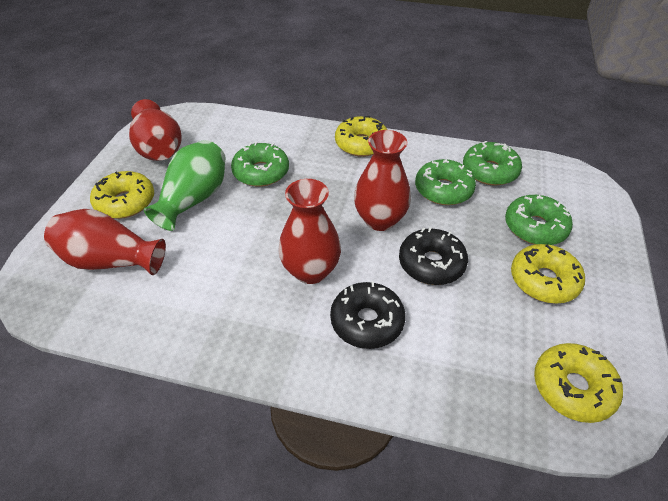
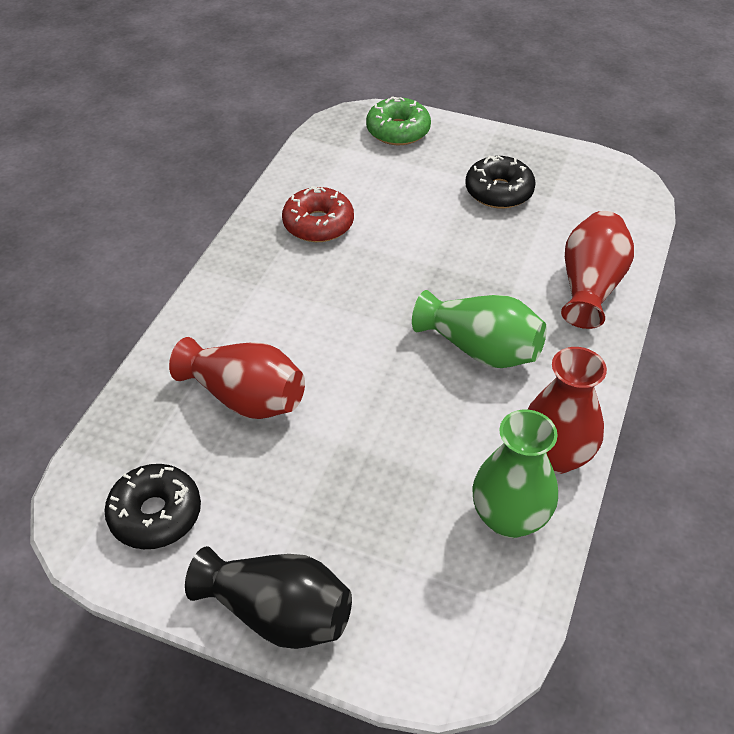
black vase: none = 0 -> [185,546,352,649] = 1
green donut: [231,142,289,187] [415,159,476,205] [463,141,522,186] [505,195,573,245] = 4 -> [366,96,431,145] = 1
green vase: [144,140,225,231] = 1 -> [412,290,547,368] [472,410,558,538] = 2
red donut: none = 0 -> [282,186,354,242] = 1
red vase: [44,209,166,275] [129,99,182,161] [278,179,341,284] [354,130,411,231] = 4 -> [169,337,305,419] [527,347,607,474] [561,211,634,329] = 3
yellow donut: [90,171,154,219] [335,116,387,157] [511,244,585,303] [534,343,623,423] = 4 -> none = 0

